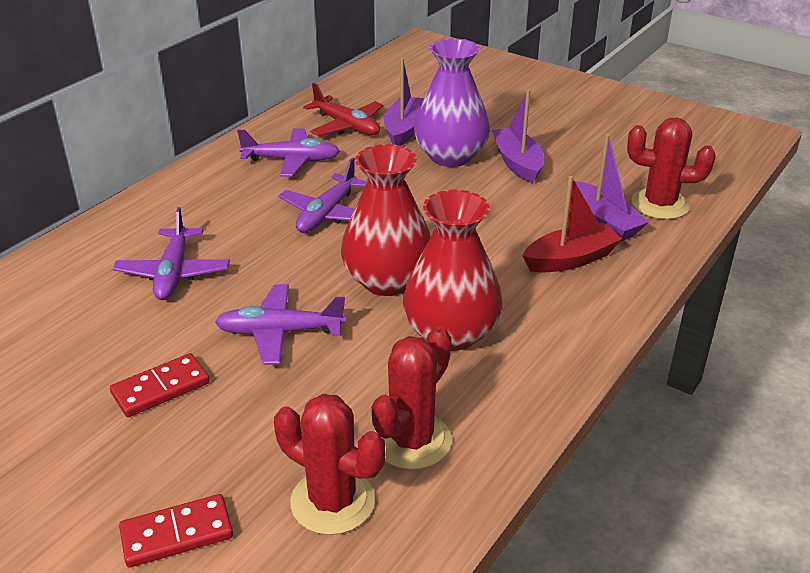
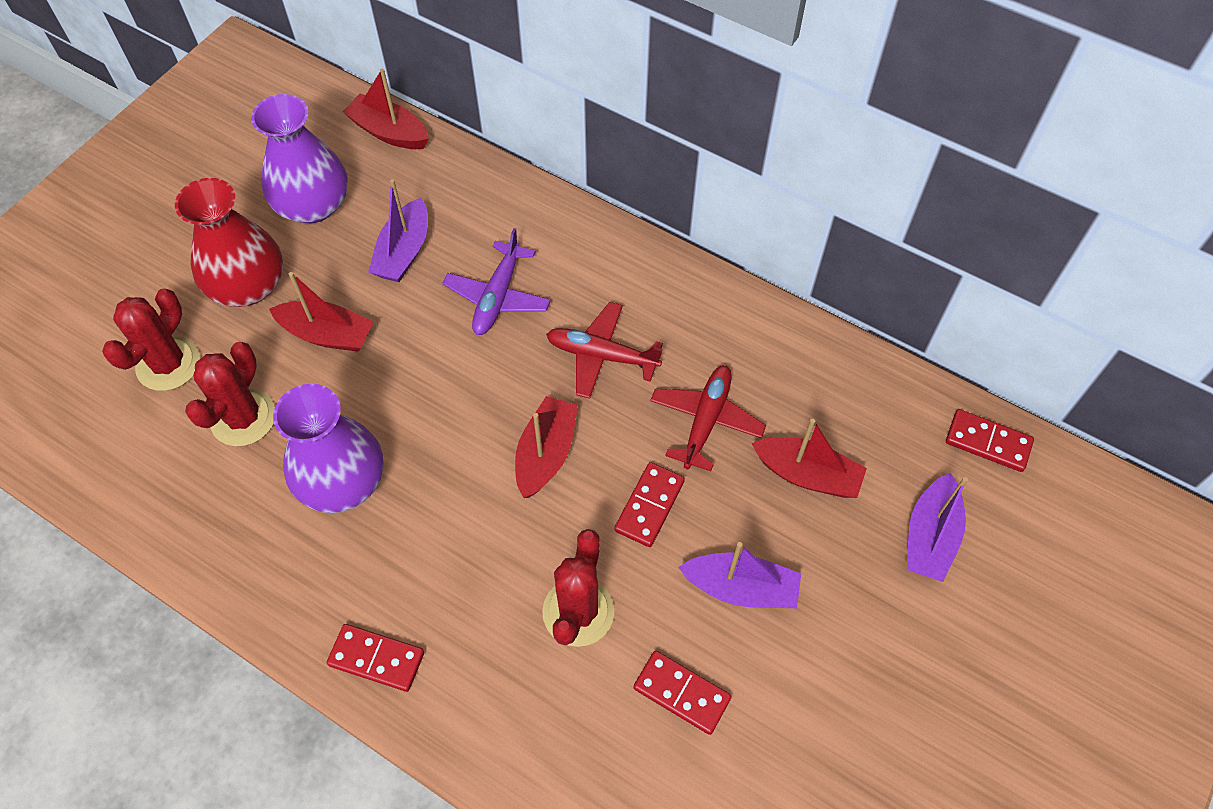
purple plane: [113,207,230,300] [215,284,346,365] [237,128,340,177] [278,157,367,233] = 4 -> [442,228,551,335] = 1
purple vase: [414,38,490,167] = 1 -> [251,94,348,223] [273,384,383,513] = 2
red boat: [523,176,622,272] = 1 -> [269,272,374,352] [343,69,429,149] [515,396,578,498] [751,419,867,498] = 4
red domino: [110,353,210,417] [119,494,233,568] = 2 -> [327,624,424,692] [614,462,685,547] [633,651,732,735] [946,409,1034,472] = 4
red plane: [303,83,383,136] = 1 -> [546,302,663,399] [650,365,766,471] = 2
red vase: [341,144,431,296] [403,190,503,351] = 2 -> [175,178,283,307] = 1

